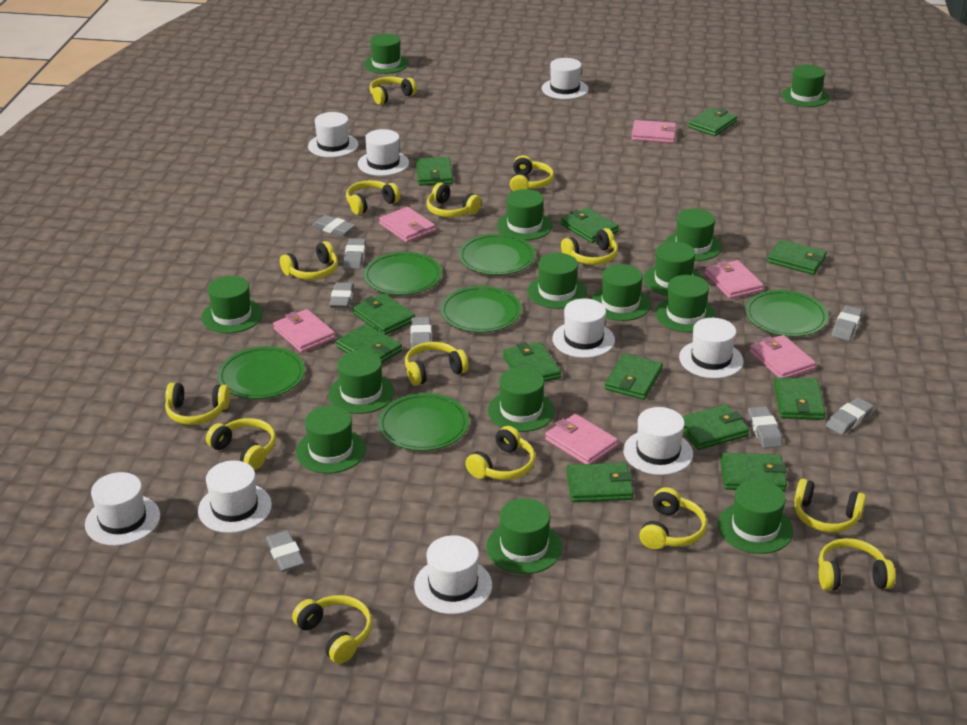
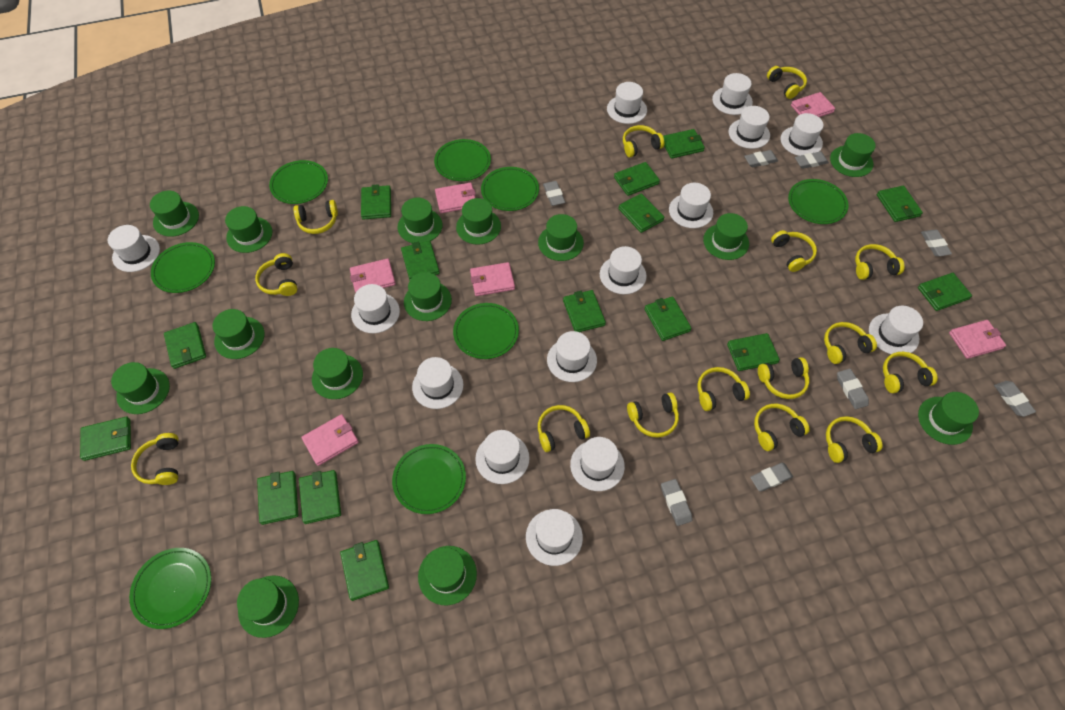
green plate: [217,346,305,399] [363,252,442,295] [378,393,469,451] [440,286,522,332] [459,234,535,275] [745,290,828,337] = 6 -> [129,548,211,629] [151,242,215,293] [269,160,328,204] [392,444,466,514] [434,139,491,181] [453,303,519,359] [481,167,539,211] [788,179,849,224] = 8
green wallet: [336,324,402,363] [353,293,415,335] [416,157,453,185] [503,342,561,382] [561,207,619,243] [567,462,634,502] [605,353,663,400] [682,404,749,450] [688,107,738,136] [720,453,787,491] [767,239,827,275] [774,377,826,420] = 12 -> [80,417,131,461] [164,322,206,369] [257,471,298,525] [299,470,341,524] [340,540,389,601] [361,184,391,220] [401,241,440,280] [563,290,606,332] [614,162,660,196] [618,193,665,233] [644,296,692,341] [663,129,705,159] [727,333,780,371] [877,186,923,222] [918,273,972,311] = 15
white hat: [85,472,160,546] [198,460,272,533] [308,112,358,157] [358,129,409,176] [414,535,492,614] [542,58,588,99] [552,299,615,358] [623,407,693,475] [679,318,744,379] = 9 -> [108,225,160,272] [351,284,400,333] [412,357,463,409] [475,430,530,484] [526,509,583,566] [547,331,597,382] [570,437,625,491] [600,246,647,294] [607,82,647,124] [669,183,713,228] [712,73,753,115] [729,106,770,149] [781,113,823,156] [869,306,923,354] = 14
yellow headphones: [165,383,230,425] [206,418,276,470] [280,241,338,280] [292,595,372,664] [346,180,400,215] [369,76,417,105] [405,342,469,386] [427,183,481,217] [465,426,535,480] [510,155,554,191] [561,228,618,265] [639,487,707,550] [794,479,866,533] [819,538,896,591] = 14 -> [131,433,178,485] [255,253,297,296] [294,200,338,234] [538,405,590,452] [623,125,664,157] [627,392,679,438] [698,367,750,411] [754,404,810,451] [758,357,809,399] [767,66,807,99] [771,230,817,272] [824,322,877,364] [826,416,883,463] [855,244,905,280] [883,352,938,393] = 15

